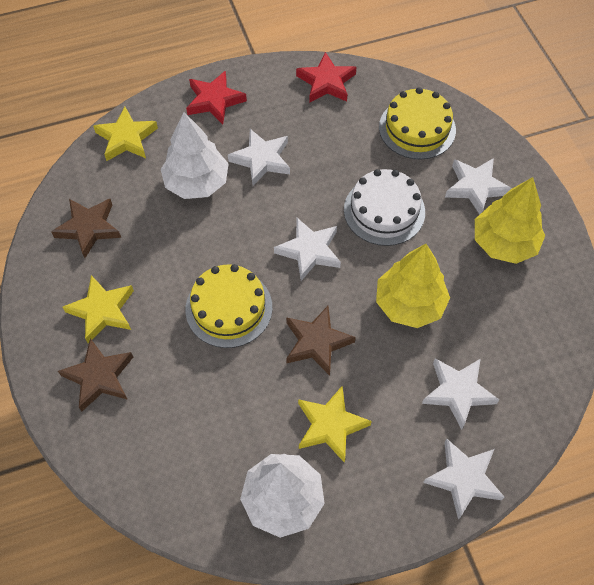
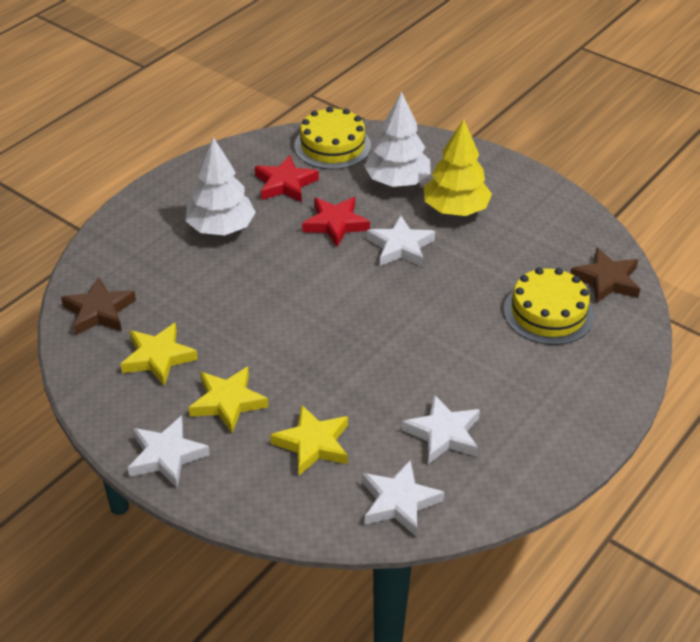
brown star: [51,199,121,258] [58,338,133,411] [286,306,356,376] = 3 -> [61,277,136,335] [570,247,640,303] = 2
white cake: [344,169,425,246] = 1 -> none = 0
white star: [228,129,290,186] [274,218,341,281] [422,358,499,430] [423,439,504,520] [445,158,512,214] = 5 -> [128,416,210,488] [362,460,444,536] [367,215,435,267] [402,394,480,464] = 4
yellow tree: [376,244,450,328] [475,177,545,264] = 2 -> [424,119,492,216] = 1

